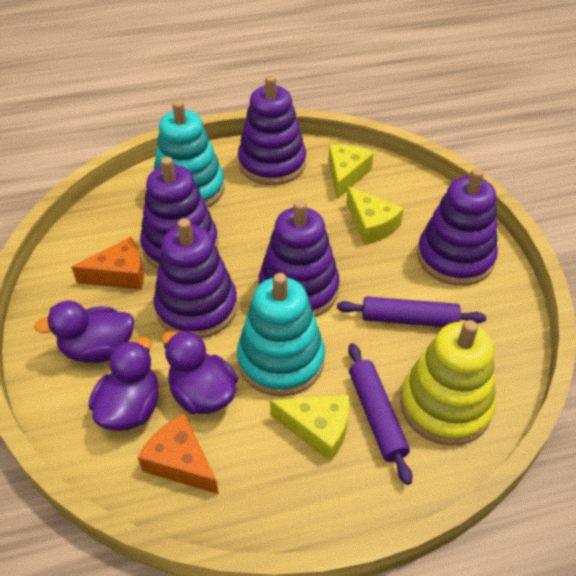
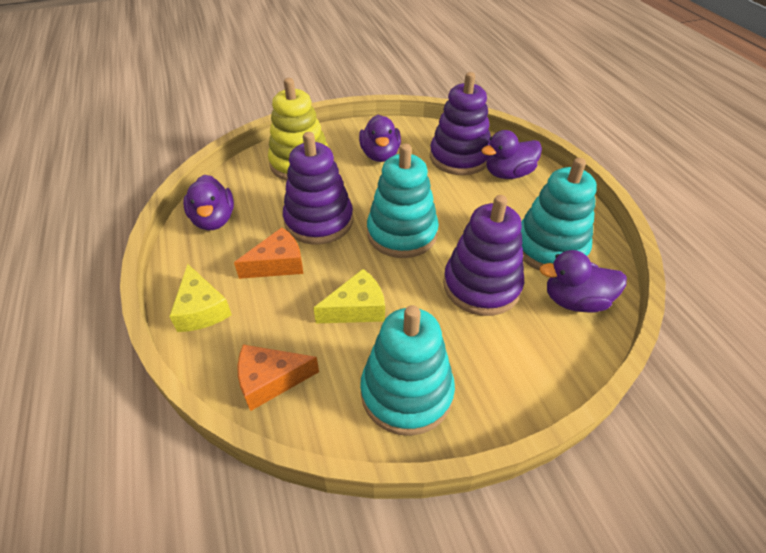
purple duck: [34,301,135,363] [89,337,159,431] [162,330,238,414] = 3 -> [183,175,234,230] [359,115,401,162] [481,130,542,179] [539,250,627,313] = 4
purple rolling pin: [337,296,486,327] [348,343,412,485] = 2 -> none = 0
purple stacking toy: [140,157,218,269] [153,218,237,338] [238,75,306,185] [259,200,340,317] [417,168,498,286] = 5 -> [283,132,353,245] [430,72,491,175] [443,195,524,316] = 3
turquoise stacking toy: [154,100,225,208] [237,273,325,397] = 2 -> [360,305,455,436] [367,144,439,258] [521,158,597,270] = 3
yellow cheese: [270,395,350,462] [328,144,374,199] [346,186,404,245] = 3 -> [169,264,232,332] [313,269,385,323] = 2

